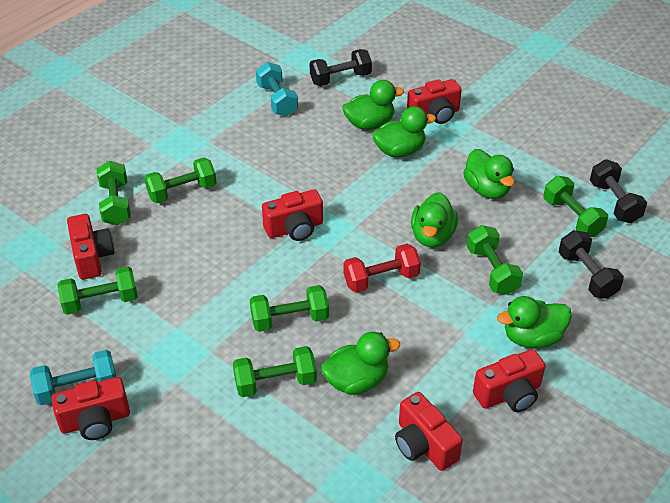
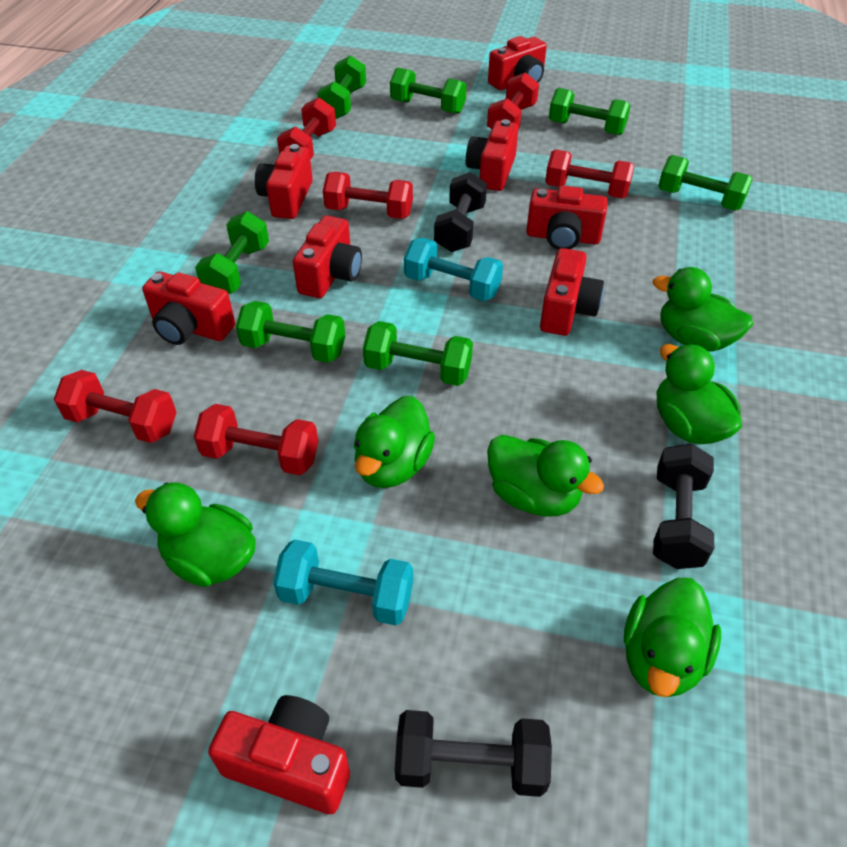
red camera: [51,377,130,440] [67,214,115,280] [262,189,323,241] [395,392,463,471] [407,79,462,124] [473,349,546,412] = 6 -> [142,271,235,345] [208,695,350,814] [255,144,313,219] [293,215,362,298] [466,119,518,191] [488,36,547,90] [526,186,608,250] [540,248,604,336] = 8
red dumbbell: [343,244,421,293] = 1 -> [54,370,177,443] [194,404,318,475] [277,98,336,160] [323,172,413,219] [487,72,539,130] [545,149,634,198] = 6

